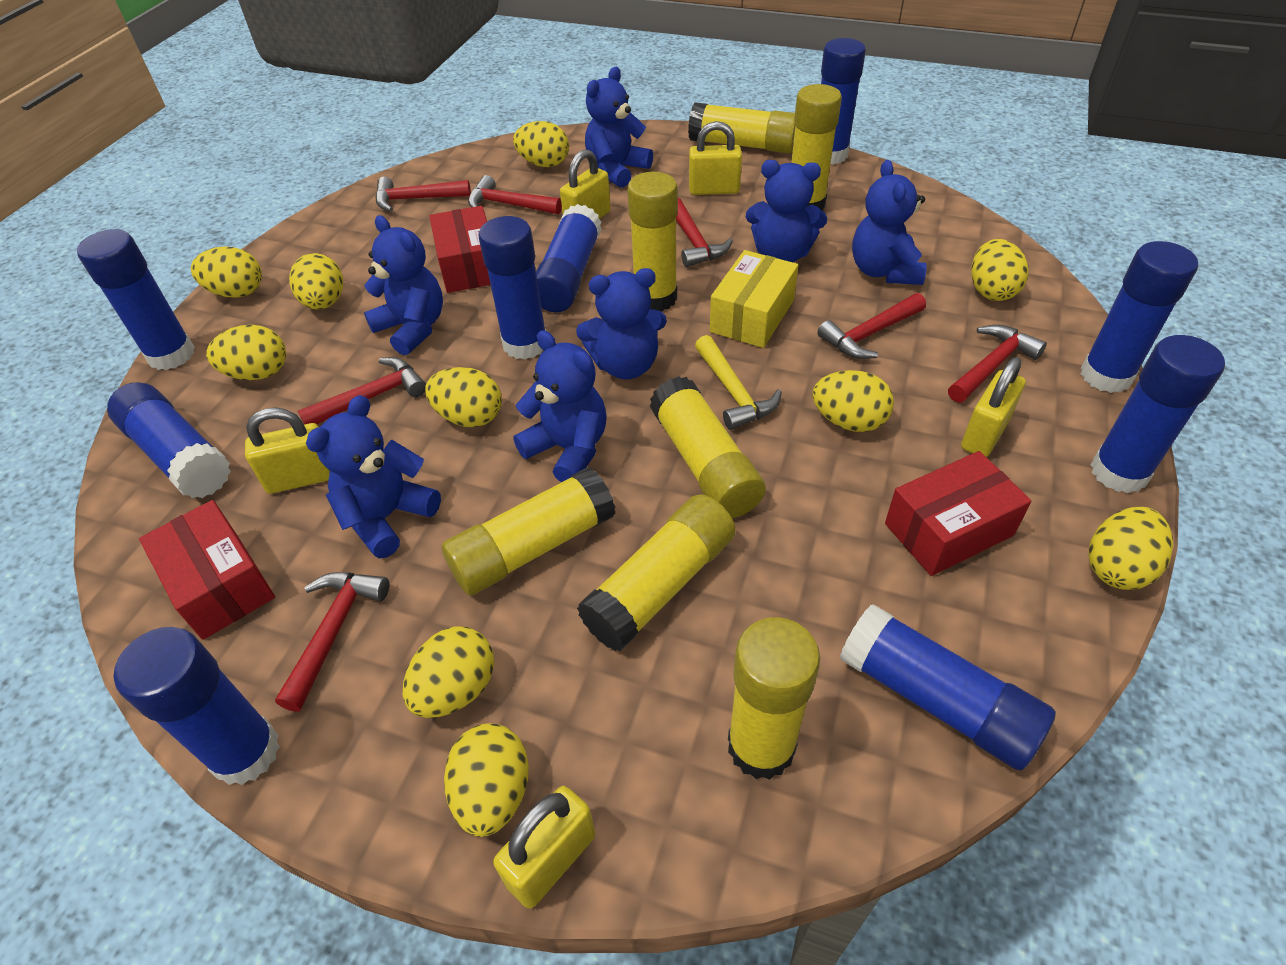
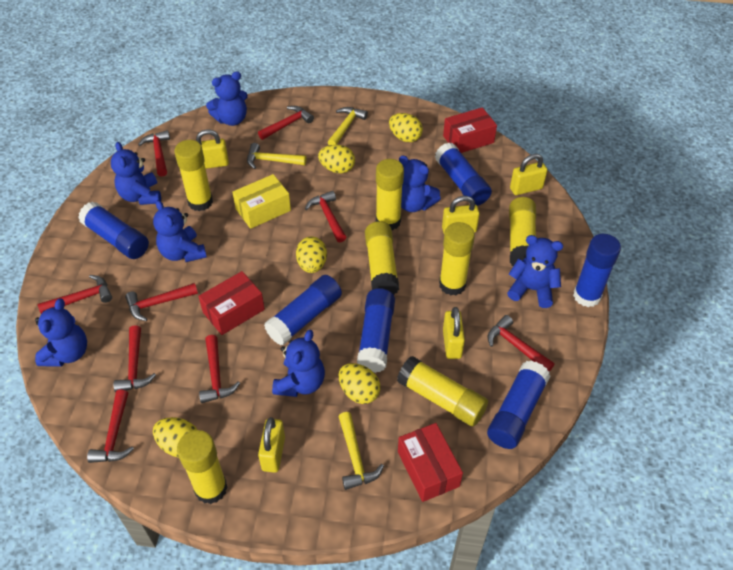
blue glue stick: [77,229,194,370] [107,382,231,498] [114,627,280,785] [479,216,546,360] [536,204,602,312] [821,38,866,165] [840,604,1056,771] [1081,241,1198,393] [1091,335,1225,494] = 9 -> [78,201,149,259] [264,275,342,345] [357,288,395,373] [435,142,492,206] [487,361,550,449] [573,234,621,307] = 6
red hammer: [275,572,389,712] [298,357,426,424] [375,177,471,212] [468,175,562,214] [676,198,733,267] [817,293,926,359] [948,325,1047,403] = 7 -> [38,275,112,314] [87,390,134,463] [113,325,156,392] [125,283,198,321] [138,130,170,177] [199,335,240,403] [258,106,314,140] [305,191,346,242] [487,315,554,371] = 9
yellow egg: [191,246,262,298] [206,325,286,380] [289,253,343,309] [403,626,494,718] [425,367,502,427] [444,723,529,837] [513,121,569,167] [812,370,894,432] [972,239,1029,301] [1089,507,1173,590] = 10 -> [153,417,197,458] [296,237,327,273] [318,145,355,173] [339,363,380,404] [389,113,423,142] = 5
yellow hammer: [695,335,782,430] = 1 -> [247,143,306,169] [328,107,368,145] [338,412,384,490] = 3

